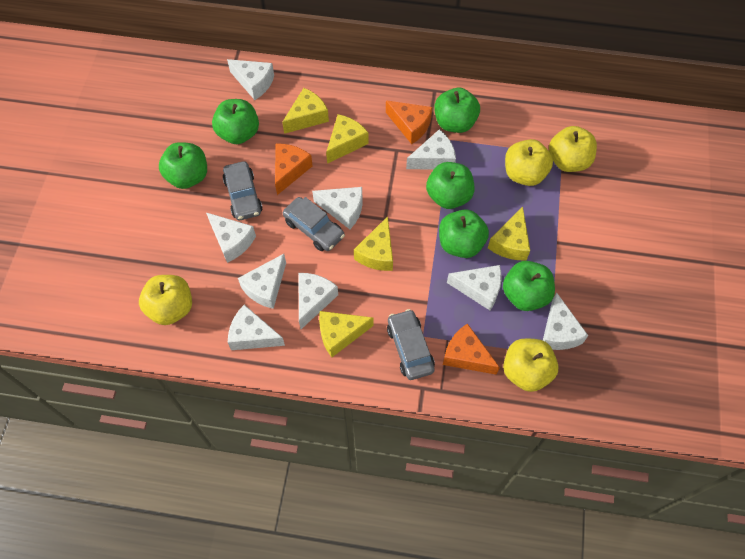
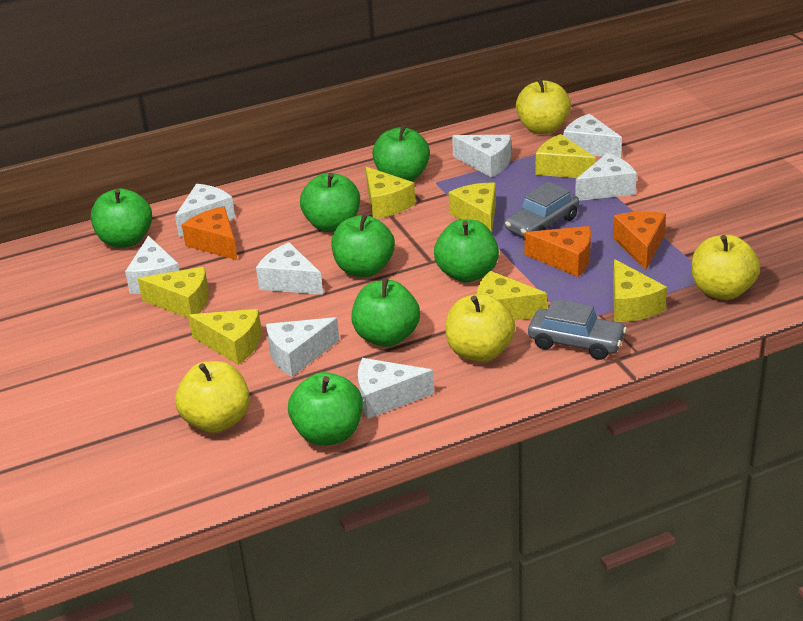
green apple: [159,142,207,189] [212,99,259,144] [426,162,474,209] [434,88,480,133] [439,209,489,258] [503,261,555,311] = 6 -> [91,188,152,247] [288,372,363,446] [300,173,360,232] [331,214,395,277] [351,278,420,347] [372,125,430,182] [434,220,499,283] = 7
grey car: [223,161,263,220] [283,197,345,251] [387,309,435,380] = 3 -> [505,181,579,238] [528,299,627,360] = 2
white cheese: [206,212,256,263] [227,59,274,100] [228,305,285,350] [238,254,286,309] [298,273,338,329] [312,187,363,229] [406,129,456,169] [447,265,501,310] [543,292,588,350] = 9 -> [125,236,180,294] [175,184,235,237] [256,242,323,295] [266,317,339,377] [358,358,434,419] [452,135,511,178] [563,114,622,158] [575,153,637,201] = 8
yellow cheese: [282,88,329,134] [319,311,374,357] [326,114,368,164] [354,216,393,271] [488,206,530,260] = 5 -> [138,267,209,319] [188,309,262,365] [366,167,415,219] [449,183,496,232] [477,271,547,320] [536,134,596,178] [613,259,667,322] = 7

